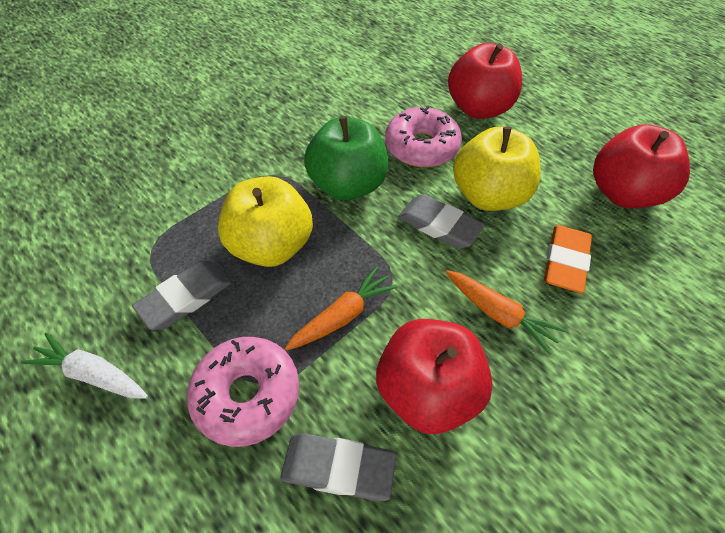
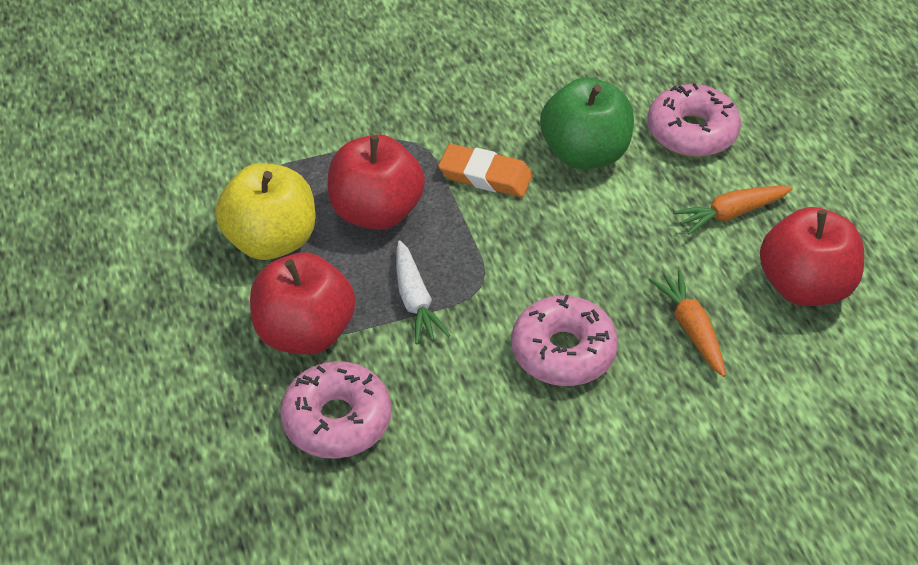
grey eraser: [132,260,232,330] [281,433,396,501] [398,194,485,249] = 3 -> none = 0
pink donut: [187,337,299,447] [385,105,462,167] = 2 -> [280,361,392,459] [511,295,618,386] [647,83,741,157] = 3
yellow apple: [218,176,313,267] [453,126,541,211] = 2 -> [215,163,315,260] = 1

